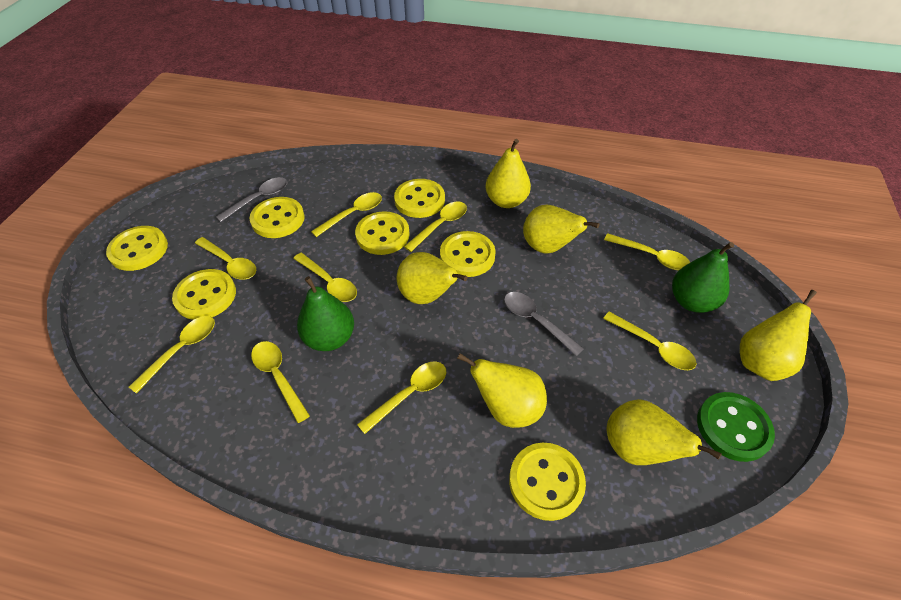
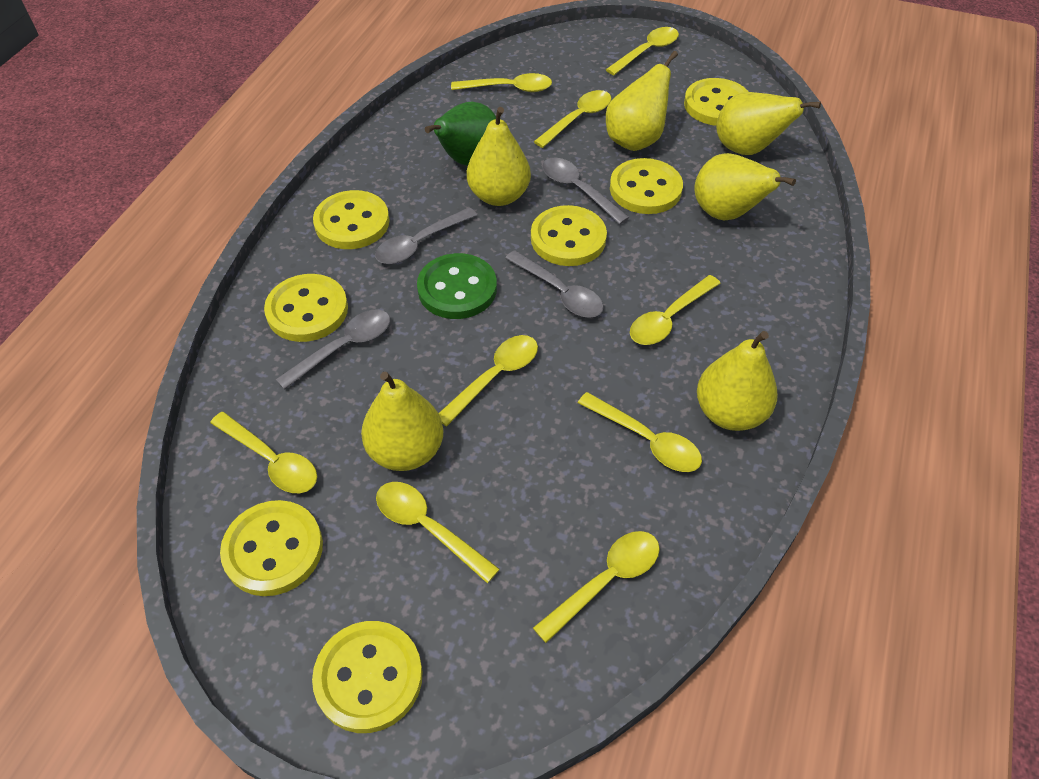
green pear: [297,276,354,351] [672,242,734,313] = 2 -> [425,102,496,166] = 1
grey spoon: [216,177,287,222] [504,292,584,356] = 2 -> [276,309,390,390] [375,207,477,264] [505,250,604,318] [542,157,630,224] = 4

